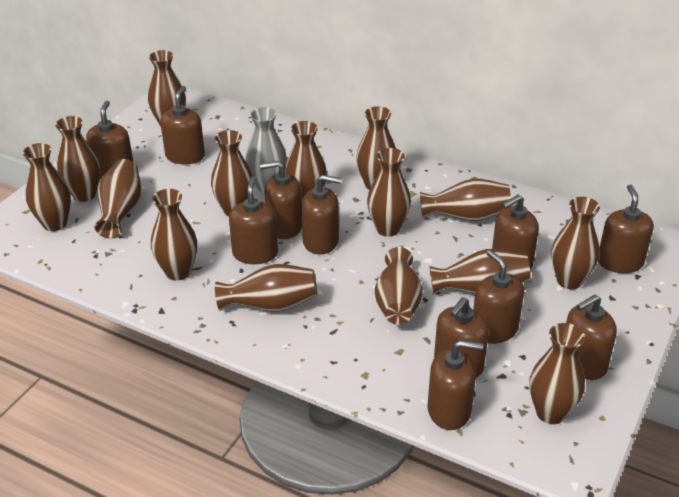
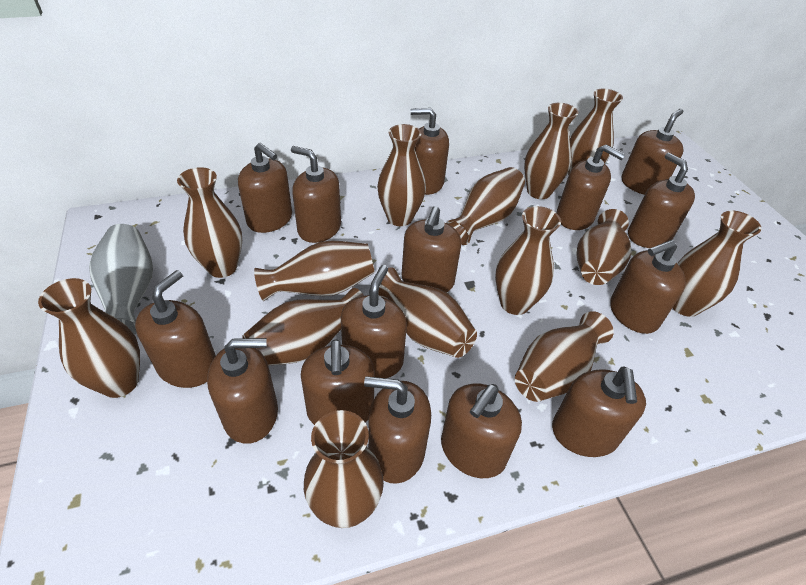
brown soap dispenser: [86,101,133,179] [160,86,205,165] [229,177,278,264] [260,161,302,239] [301,175,341,254] [427,340,483,430] [434,297,489,378] [473,250,524,344] [492,195,539,269] [566,295,617,380] [598,184,654,273] = 11 -> [135,270,216,388] [207,338,278,444] [238,143,292,233] [291,146,341,243] [301,339,375,425] [341,265,407,378] [364,376,431,484] [401,206,461,292] [411,108,449,195] [441,384,522,478] [552,366,646,457] [557,145,625,230] [610,240,686,334] [622,109,684,195] [628,153,695,248] = 15
brown vase: [23,143,71,231] [55,116,100,202] [95,159,141,238] [148,50,186,127] [151,189,197,281] [211,130,253,216] [215,264,317,312] [285,121,327,200] [356,106,396,190] [367,148,411,237] [375,247,423,325] [420,179,511,221] [429,249,531,294] [529,323,585,424] [551,197,600,289] = 15 -> [38,278,140,398] [177,167,242,278] [242,288,364,366] [254,241,375,301] [304,410,384,528] [377,124,426,226] [378,267,477,358] [447,167,525,245] [495,206,561,315] [515,311,614,402] [524,103,578,199] [568,88,623,175] [576,209,631,285] [673,211,761,317] = 14

